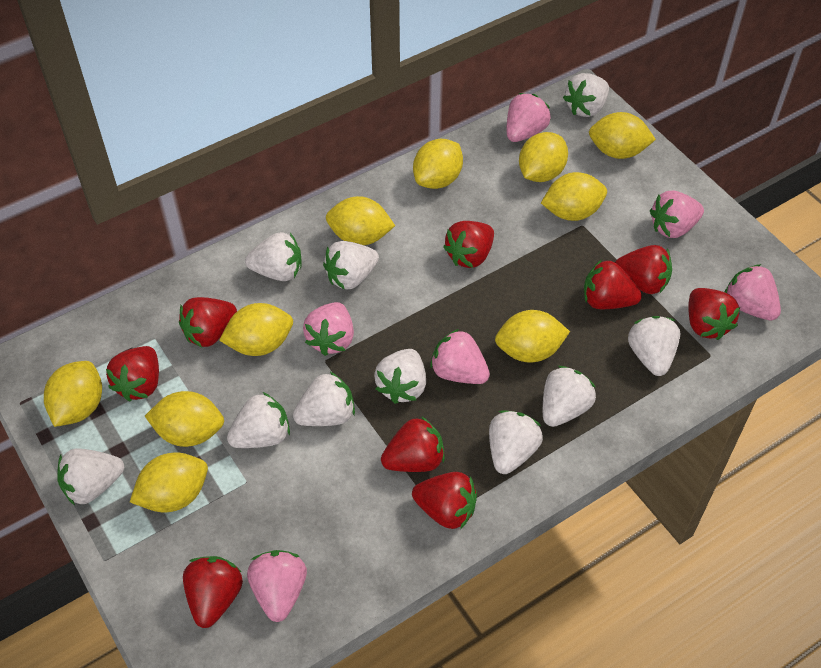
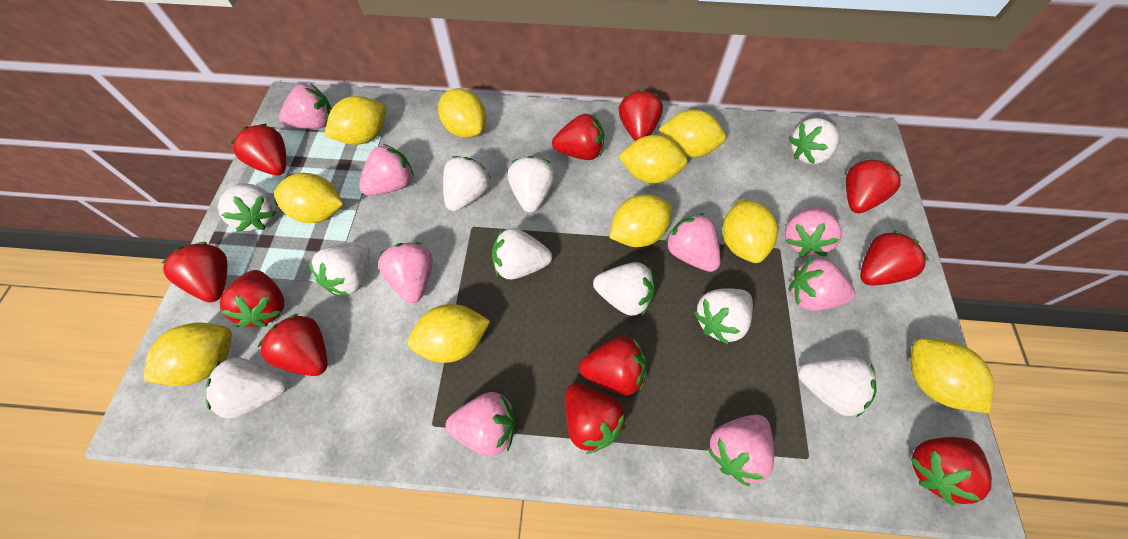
pink strawberry: [247,550,307,622] [303,302,354,356] [430,329,490,384] [507,93,551,142] [650,190,704,238] [725,264,781,320] = 6 -> [279,83,332,129] [359,144,414,196] [378,242,433,303] [445,392,516,456] [665,214,721,272] [707,415,774,486] [785,206,842,256] [788,257,855,311] = 8
red strawberry: [106,346,159,402] [179,297,237,347] [183,556,243,628] [381,416,445,472] [412,472,477,529] [443,221,494,268] [584,259,642,309] [615,245,672,294] [688,288,740,340] = 9 -> [162,242,227,302] [220,270,284,327] [231,123,286,175] [258,314,327,376] [552,114,604,160] [565,384,626,454] [579,336,647,395] [619,89,663,141] [846,158,903,213] [860,230,929,285] [910,437,992,506] = 11

